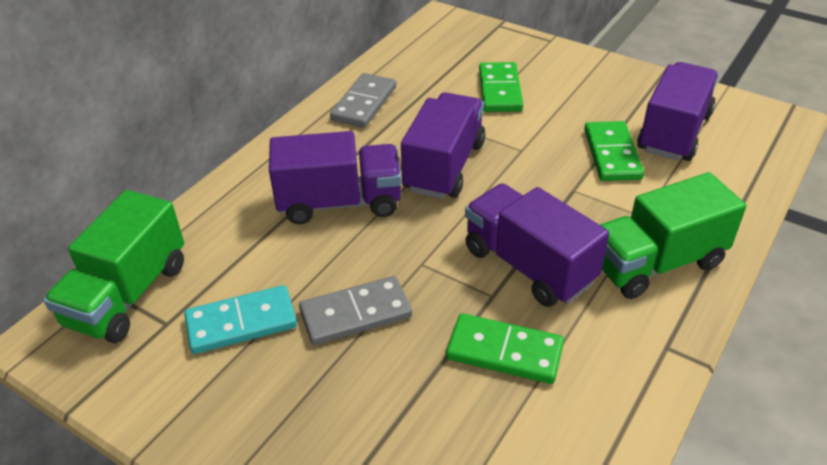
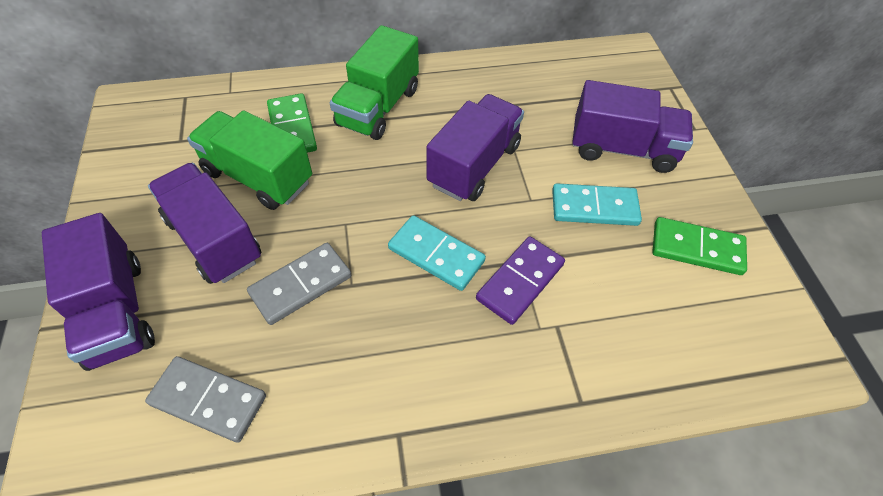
green domino: [446,313,564,384] [479,62,523,112] [584,121,644,181] = 3 -> [267,93,317,153] [652,217,747,275] = 2
purple domino: none = 0 -> [476,236,565,325] = 1
turquoise domino: [184,285,297,354] = 1 -> [388,215,486,291] [552,183,642,226] = 2

